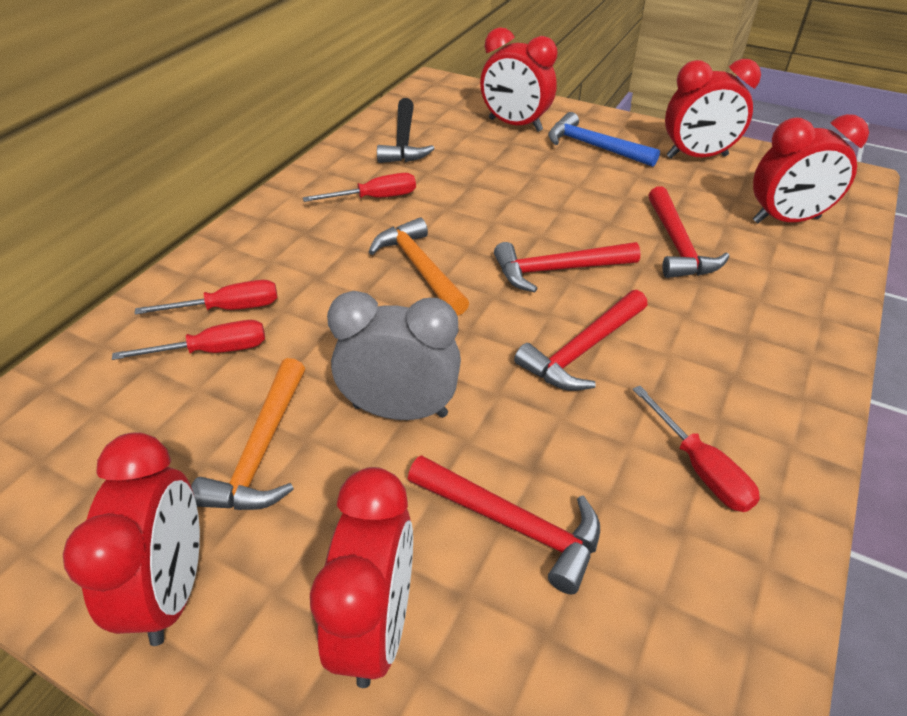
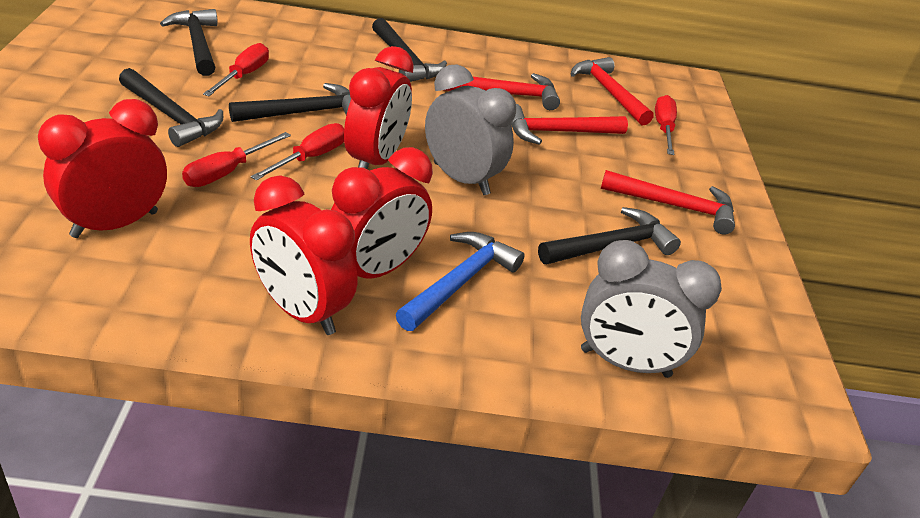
black hammer: [377,98,435,163] = 1 -> [119,68,223,147] [160,9,218,76] [229,83,351,122] [372,18,447,82] [538,207,681,264] = 5
grey clock: [327,291,461,420] = 1 -> [425,64,516,195] [581,240,722,378] = 2
orange hammer: [191,358,305,510] [369,217,469,316] = 2 -> none = 0
red clock: [63,432,200,646] [310,467,413,688] [480,27,557,132] [665,59,761,158] [753,114,869,223] = 5 -> [38,99,167,238] [250,175,358,335] [331,147,433,279] [344,46,414,169] = 4

